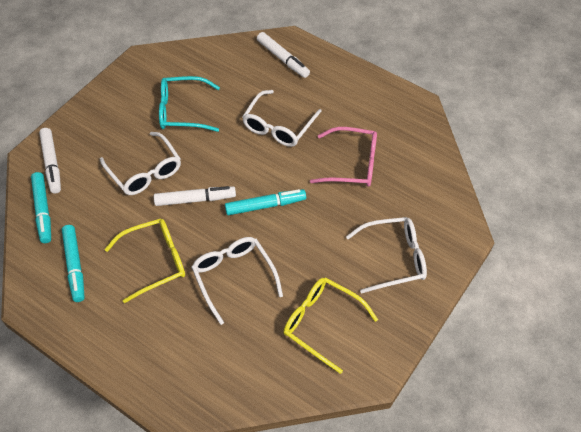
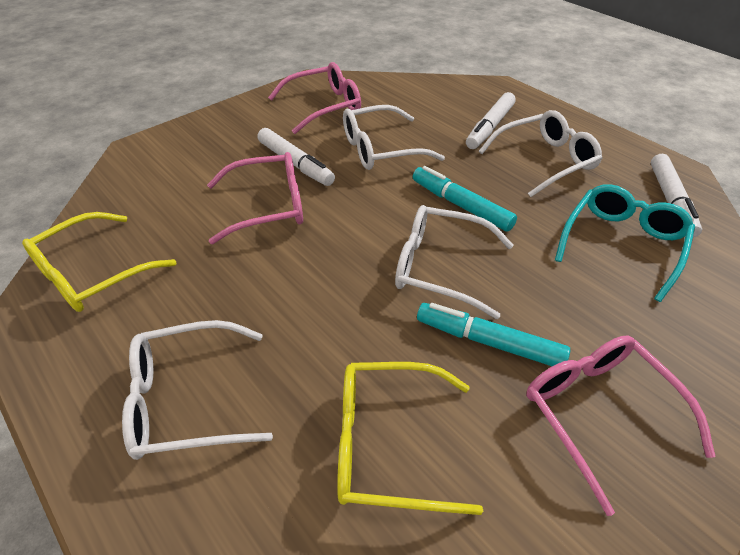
pink glasses: [310,127,377,187] = 1 -> [207,152,303,244] [268,62,361,134] [526,336,716,516] = 3
turquoise marker: [31,172,51,243] [62,225,85,302] [225,189,306,215] = 3 -> [413,166,517,232] [417,303,570,366] = 2

